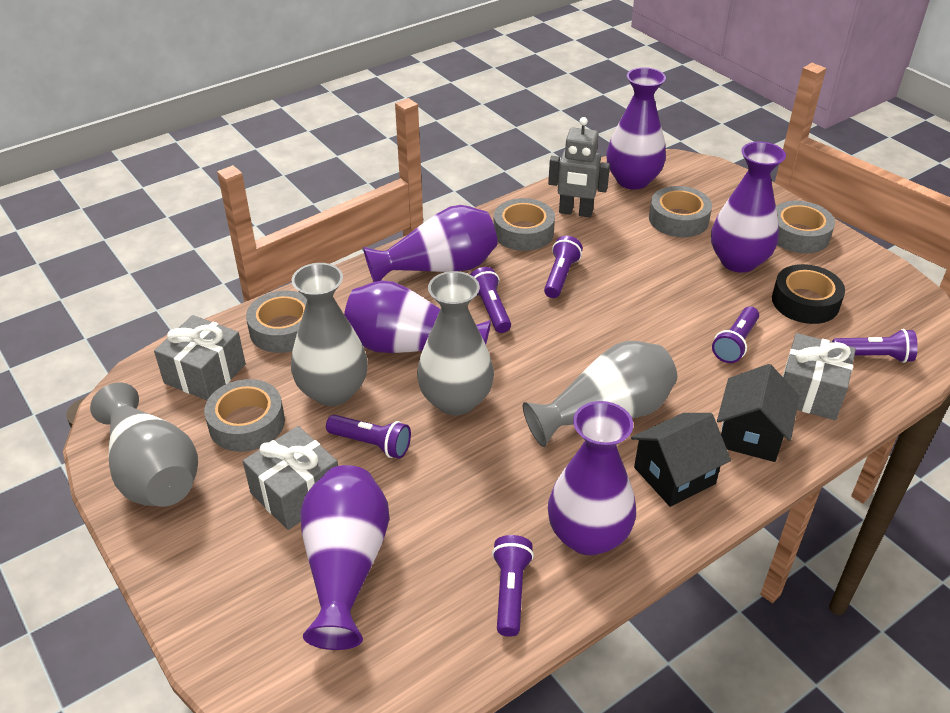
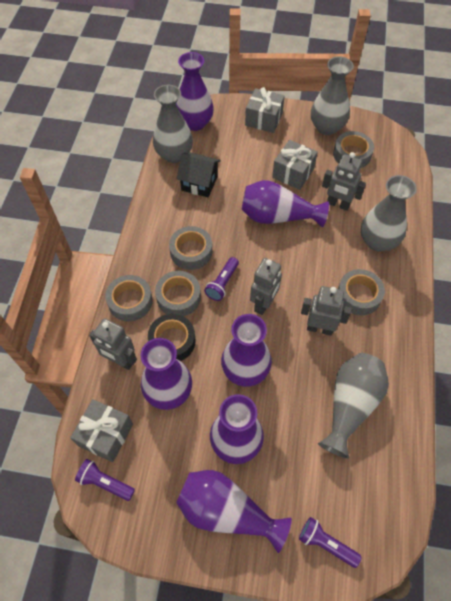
black house: [631,413,731,507] [717,364,799,462] = 2 -> [177,152,221,197] = 1
grey robot: [548,117,610,217] = 1 -> [89,318,137,370] [250,258,282,315] [301,286,352,336] [322,152,366,211] = 4
purple flashlight: [326,415,411,459] [470,267,511,333] [492,535,534,637] [544,236,583,298] [712,306,759,363] [832,329,918,363] = 6 -> [75,459,135,501] [204,257,239,301] [299,517,362,568] = 3

